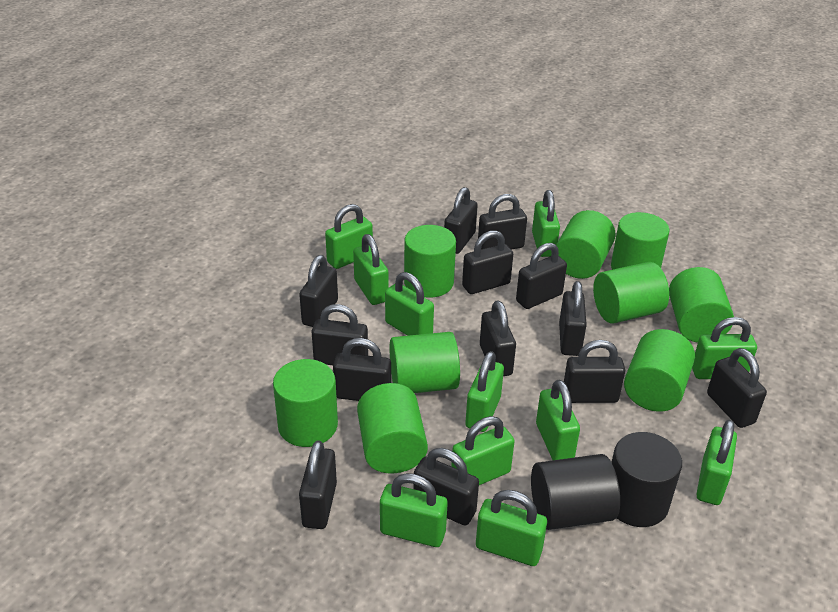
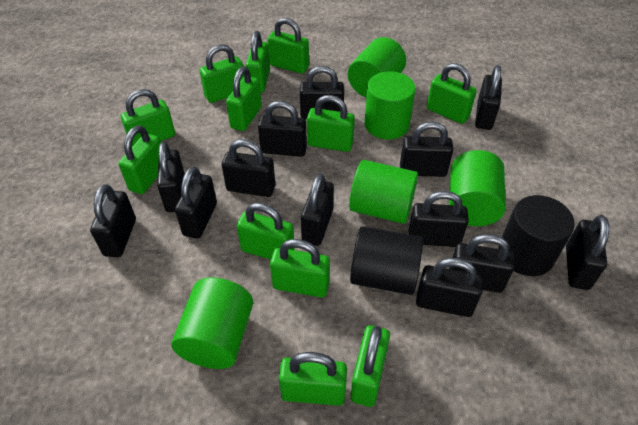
green cylinder: [273,359,338,447] [357,383,428,473] [390,332,460,393] [404,225,456,298] [556,210,616,279] [593,262,669,324] [611,212,669,270] [624,329,695,412] [669,267,734,343] = 9 -> [171,277,253,369] [348,37,406,97] [349,160,418,224] [364,71,416,139] [449,150,506,226] = 5
green padlock: [325,204,373,269] [353,234,389,305] [380,473,448,547] [385,272,434,336] [451,416,515,485] [465,351,504,432] [476,490,547,566] [532,190,560,257] [536,380,580,460] [692,317,757,379] [696,420,737,505] = 11 -> [119,125,161,194] [121,89,175,146] [200,44,244,103] [226,66,262,131] [237,203,295,260] [246,31,270,93] [267,18,309,74] [270,239,330,298] [279,352,347,406] [307,95,355,152] [350,325,390,407] [427,63,477,124] = 12

